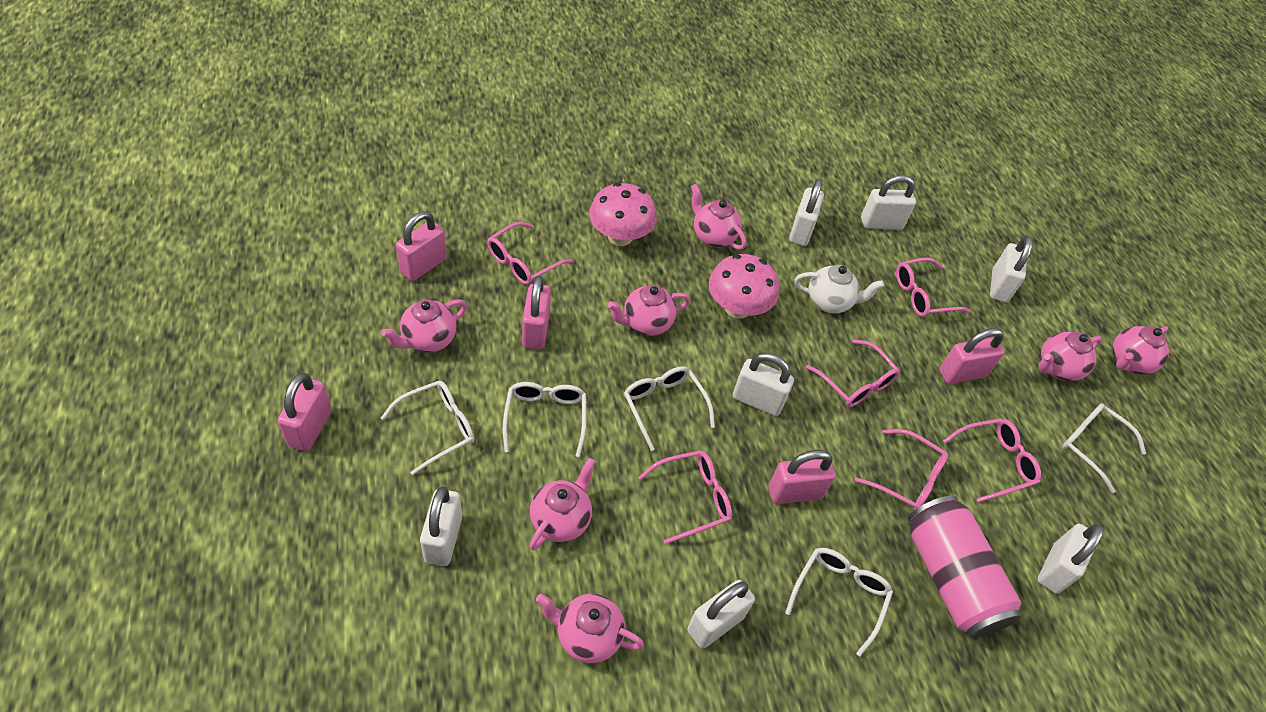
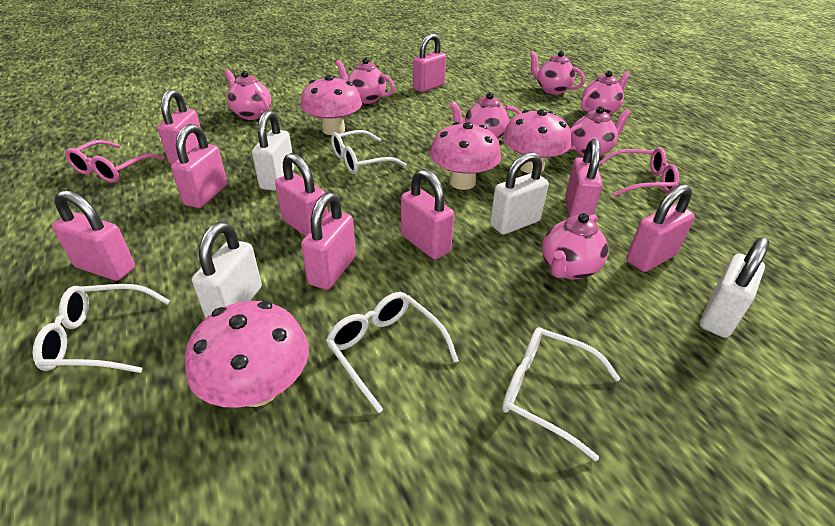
pink can: [908,496,1021,638] = 1 -> none = 0
pink glasses: [487,222,573,285] [638,450,732,544] [806,339,900,407] [855,429,948,510] [896,258,971,317] [943,418,1041,503] = 6 -> [65,140,164,183] [599,148,679,196] = 2
pink mushroom: [589,183,657,246] [709,254,779,319] = 2 -> [185,301,309,408] [300,75,362,135] [430,122,501,190] [503,109,571,174] = 4
pink padlock: [278,373,332,451] [396,211,447,281] [522,276,551,350] [768,450,835,504] [939,328,1004,384] = 5 -> [52,190,135,281] [157,89,201,164] [171,124,227,208] [275,153,328,236] [301,192,356,290] [401,169,454,259] [413,33,446,92] [565,139,603,217] [627,184,695,272] = 9
white glasses: [381,381,474,475] [503,382,587,457] [624,366,715,451] [785,548,893,657] [1062,403,1146,493] = 5 -> [33,284,170,373] [326,292,459,413] [331,130,406,174] [502,327,620,461] = 4
white padlock: [420,486,462,566] [687,580,755,648] [733,353,794,416] [789,179,824,246] [861,175,916,230] [990,236,1033,303] [1037,524,1104,594] = 7 -> [192,222,262,319] [252,110,294,191] [490,152,549,234] [700,237,769,338] = 4
white teapot: [795,265,884,313] = 1 -> none = 0

